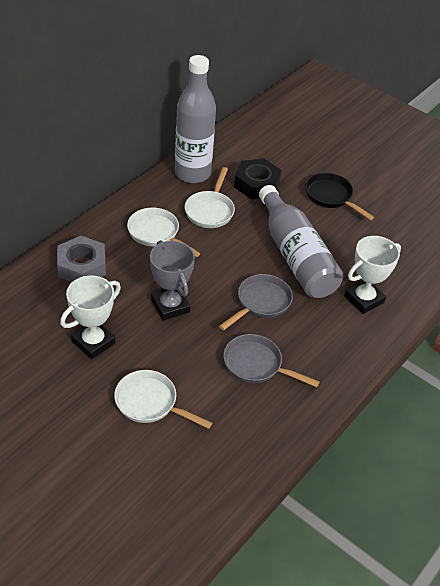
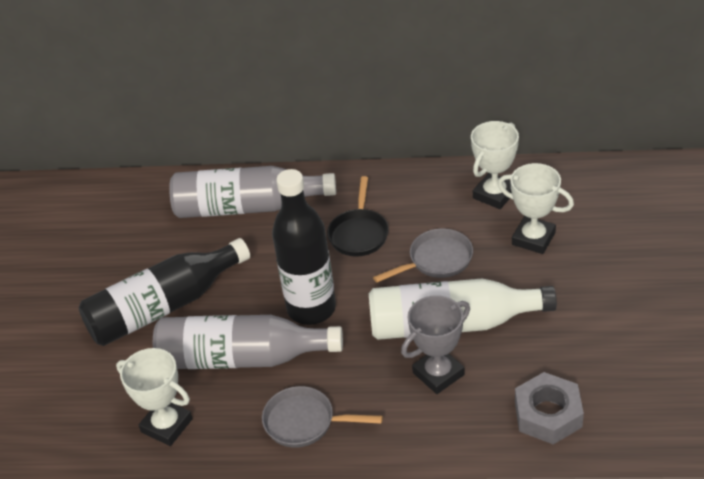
black bottle: none = 0 -> [79,238,250,346] [272,169,336,325] = 2
black nut: [234,158,282,199] = 1 -> none = 0
white bottle: none = 0 -> [369,279,557,340] = 1
white pan: [114,370,212,429] [127,208,200,257] [185,167,235,228] = 3 -> none = 0
white trophy: [60,275,121,359] [344,236,401,314] = 2 -> [116,348,193,446] [471,121,519,209] [498,163,574,254] = 3

